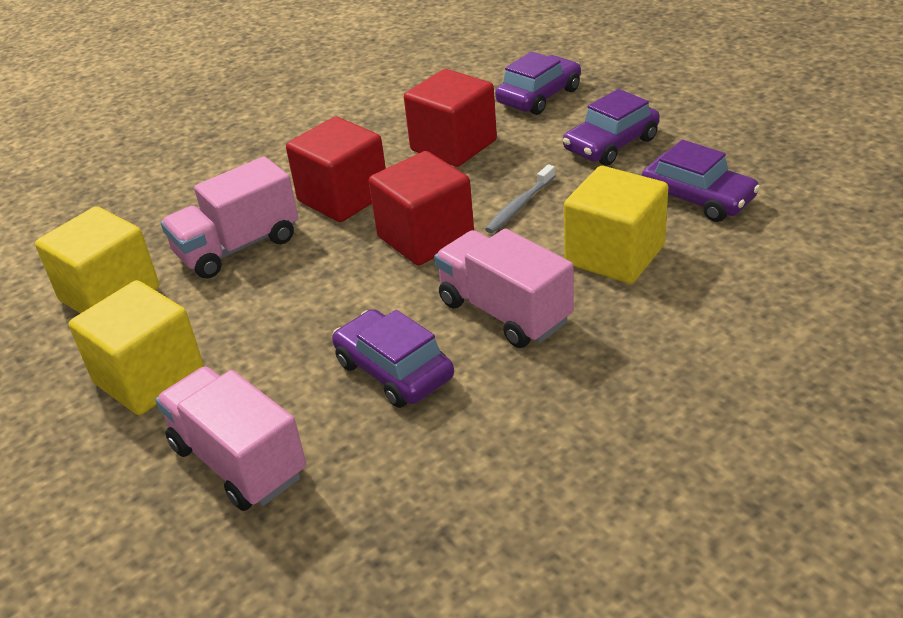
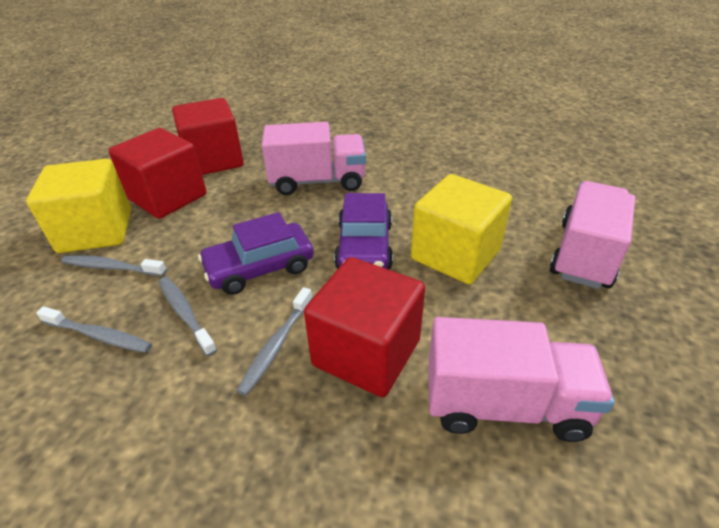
grey toothbrush: [485,164,555,233] = 1 -> [36,306,152,353] [61,255,167,276] [159,277,217,356] [237,287,312,396] = 4
purple car: [332,309,454,408] [495,51,581,115] [563,89,660,166] [642,139,760,222] = 4 -> [198,212,314,295] [334,193,393,270] = 2
yellow cube: [35,206,159,314] [69,280,204,415] [564,166,668,284] = 3 -> [26,159,131,253] [411,174,512,284] = 2

